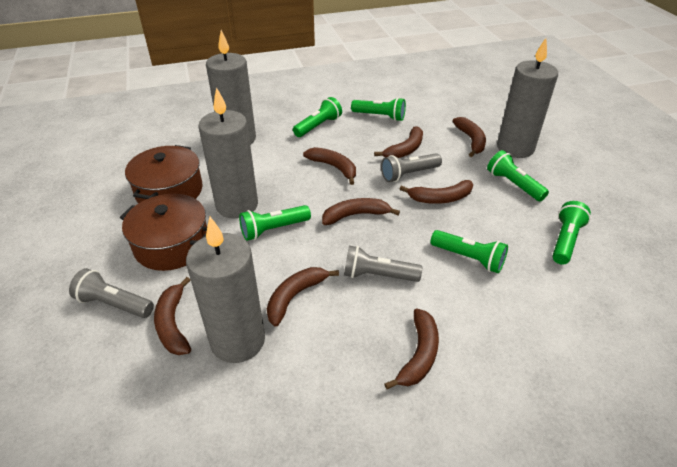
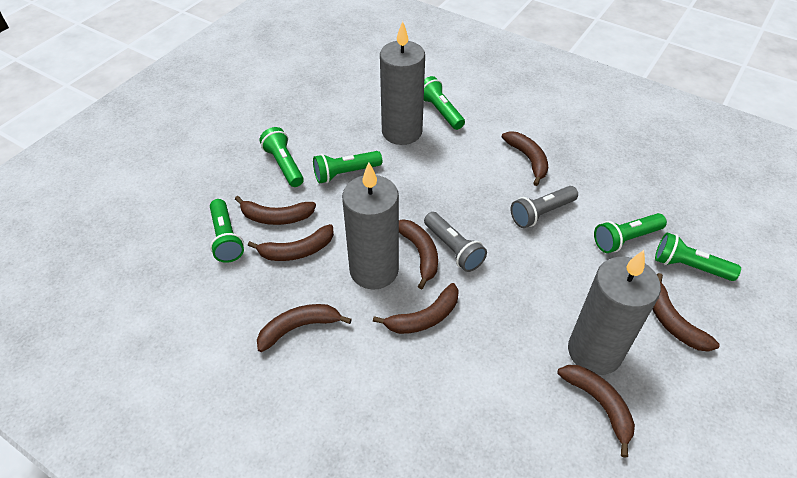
brown pot: [120,194,207,271] [125,145,203,203] = 2 -> none = 0
grey candle: [186,217,265,363] [198,87,258,219] [206,30,256,145] [497,38,558,158] = 4 -> [342,162,399,290] [380,21,425,145] [568,250,661,375] = 3
grey flashlight: [69,268,154,318] [344,246,422,282] [381,153,442,182] = 3 -> [424,212,487,272] [511,186,578,228] = 2

